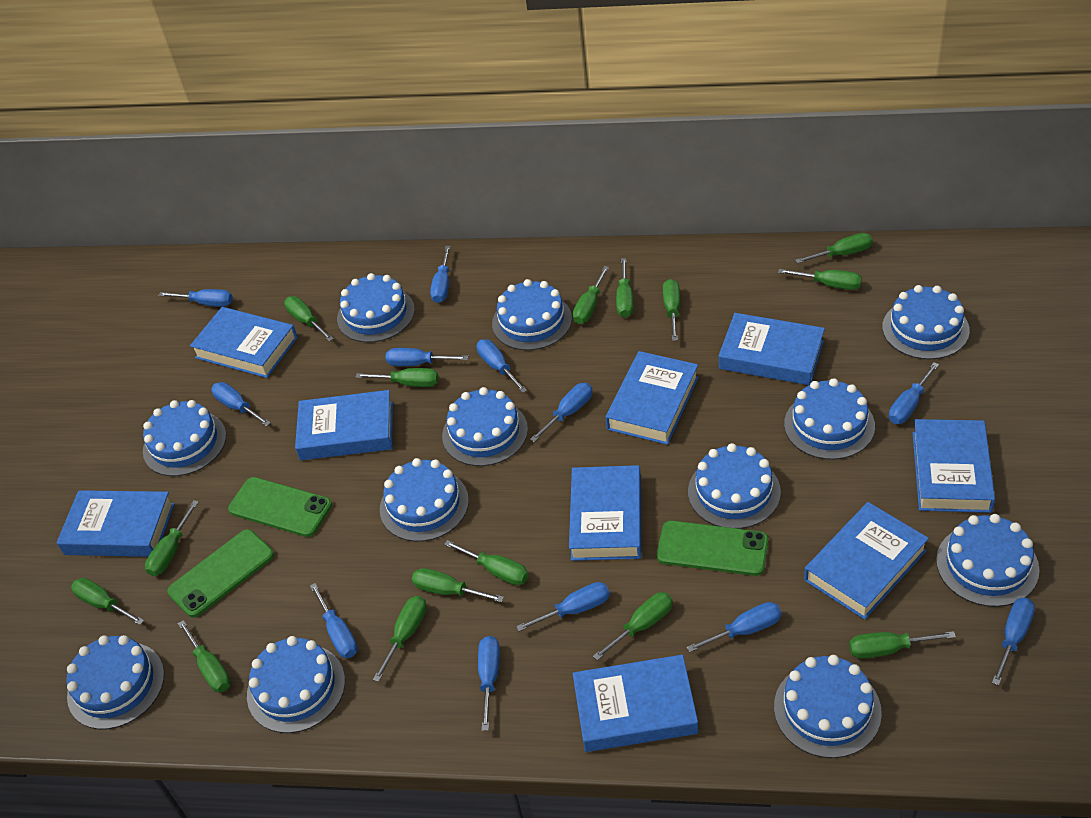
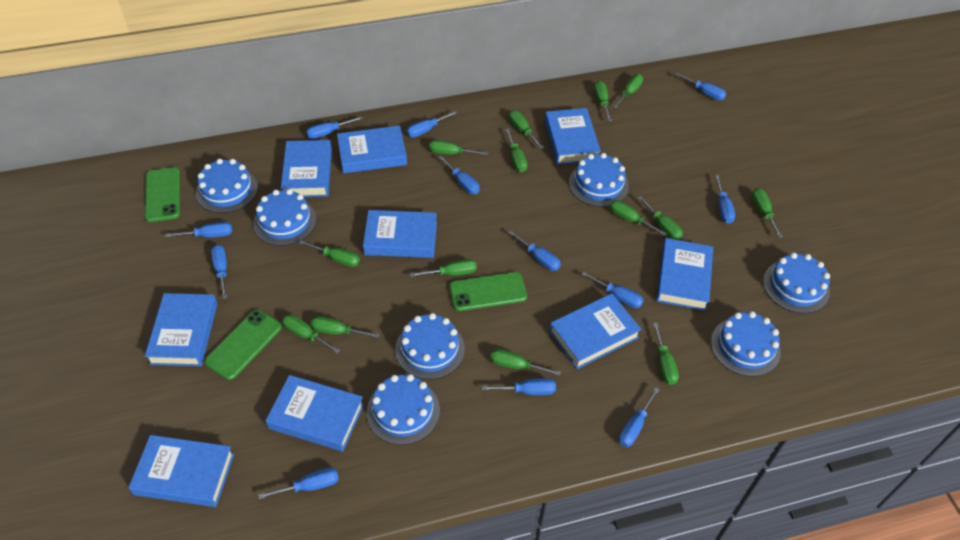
blue cake: [66,635,164,730] [143,400,226,476] [247,636,345,733] [337,273,415,343] [380,458,469,542] [442,387,528,466] [492,279,572,350] [688,443,781,529] [774,655,882,758] [784,378,875,460] [882,285,970,360] [936,514,1040,607] = 12 -> [196,159,258,213] [253,189,316,246] [367,374,440,445] [395,313,465,380] [569,153,629,207] [711,311,781,377] [763,252,830,314] = 7
green screwdriver: [71,578,144,625] [145,500,199,576] [178,620,231,692] [284,296,334,341] [356,368,439,387] [373,596,427,682] [412,568,504,602] [444,540,528,585] [573,266,609,324] [593,592,673,661] [616,258,633,318] [663,279,680,341] [778,269,862,290] [795,233,873,264] [849,631,956,659] = 15 -> [282,314,341,354] [299,240,360,267] [311,316,380,338] [410,259,477,277] [429,140,489,155] [490,349,561,376] [505,128,527,172] [509,110,544,149] [594,81,612,122] [610,200,667,236] [613,74,643,109] [638,196,683,240] [653,322,679,385] [752,188,783,238] = 14

